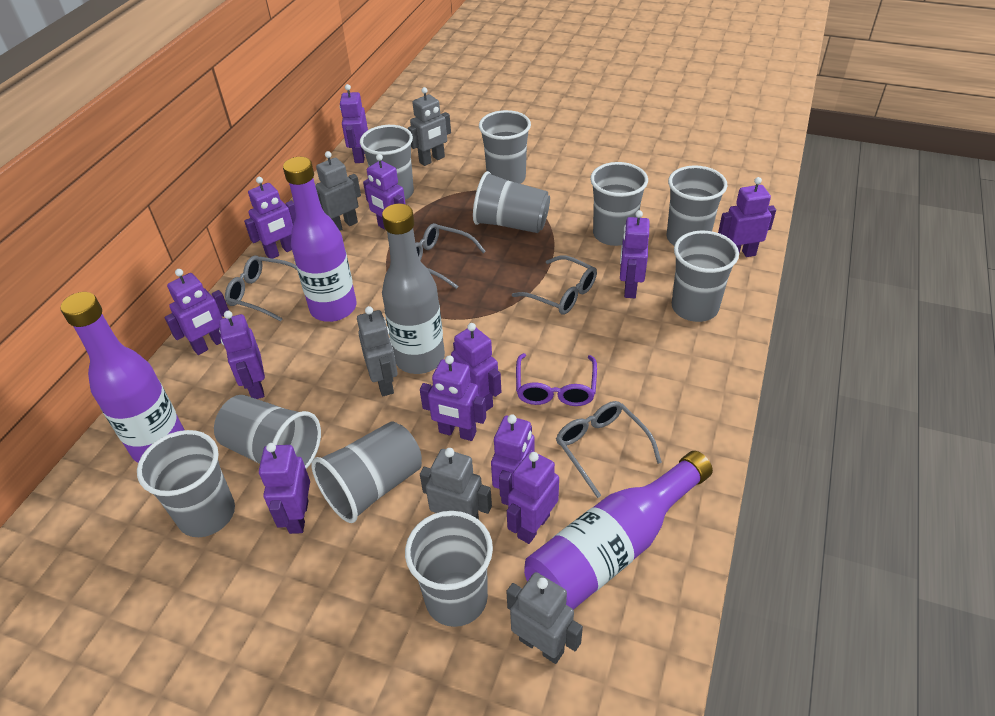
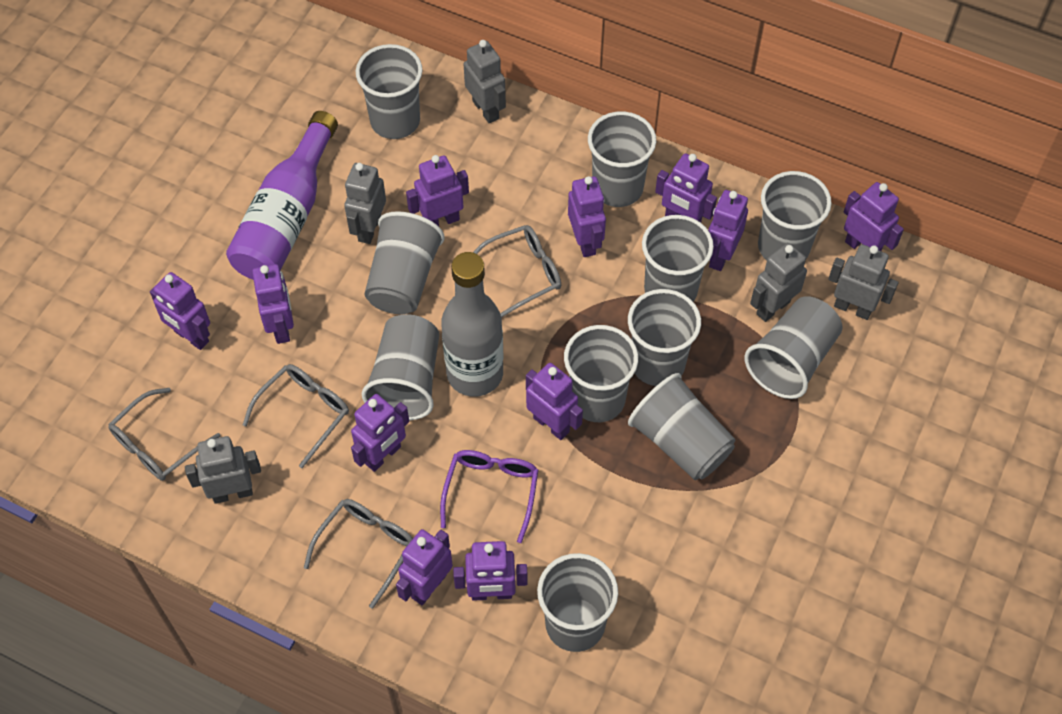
grey cup: [137,430,235,537] [214,395,321,469] [311,421,422,523] [360,125,414,200] [405,511,493,627] [473,171,550,233] [479,110,531,184] [590,162,648,246] [667,165,727,245] [672,231,739,322] = 10 -> [356,44,423,139] [362,314,439,420] [364,211,445,314] [537,553,618,652] [564,325,638,422] [588,111,656,207] [628,289,701,386] [628,373,736,480] [642,215,714,302] [744,296,842,399] [758,171,832,260] = 11
purple bottle: [60,292,185,462] [283,157,357,322] [524,451,713,610] = 3 -> [226,111,338,280] = 1
purple robot: [165,269,229,355] [219,311,265,399] [244,177,296,259] [259,443,310,534] [340,84,368,163] [363,154,406,230] [420,355,486,441] [451,323,501,411] [491,414,535,505] [507,451,559,544] [620,210,650,298] [718,177,776,257] = 12 -> [150,272,210,350] [252,264,294,344] [351,394,409,472] [396,529,453,605] [406,155,469,226] [453,541,527,601] [526,363,583,440] [568,176,606,257] [655,153,717,222] [708,190,748,271] [844,182,904,251] = 11

